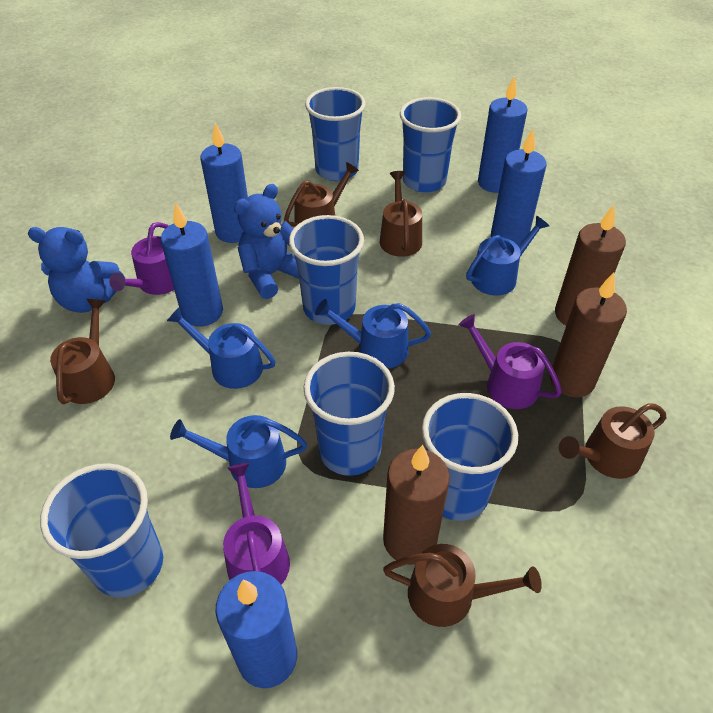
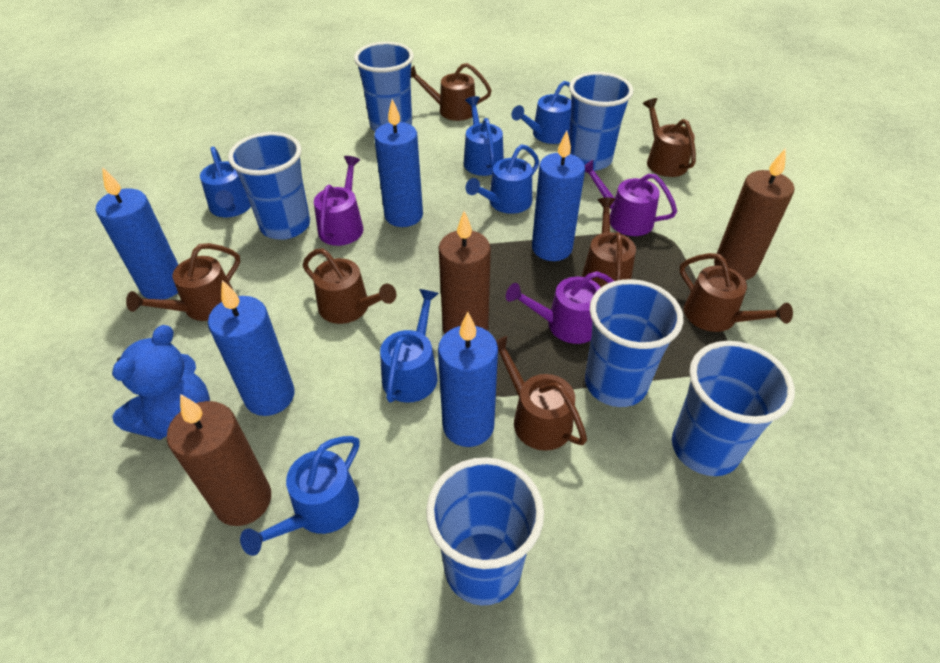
blue teddy bear: [28,227,125,313] [234,184,299,299] = 2 -> [112,325,210,440] = 1
blue watering can: [167,307,276,389] [170,415,307,488] [315,299,431,369] [466,216,549,296] = 4 -> [200,146,251,217] [240,436,360,556] [380,289,439,403] [464,96,504,176] [465,144,539,214] [512,81,571,144] = 6
brown watering can: [50,299,115,404] [284,162,359,227] [380,171,422,257] [383,544,542,627] [559,404,666,479] = 5 -> [126,243,240,321] [302,248,396,324] [411,63,492,121] [496,336,587,451] [582,198,636,287] [643,98,696,177] [680,253,793,332] = 7

